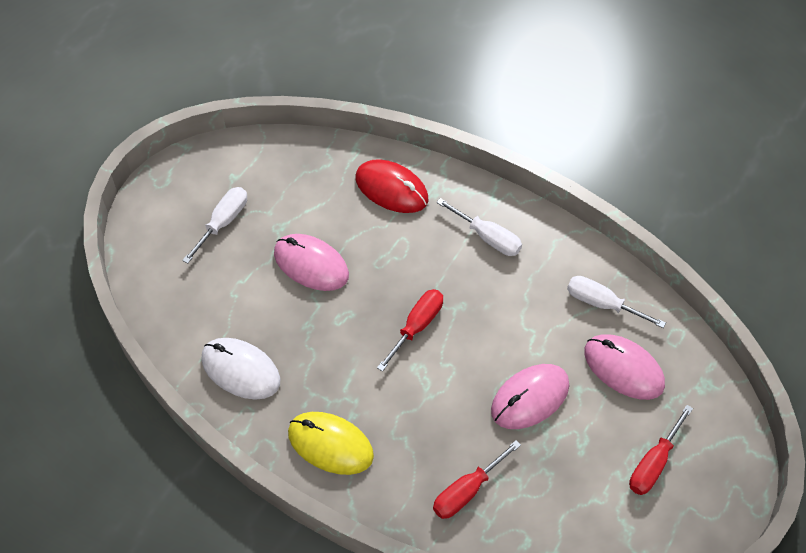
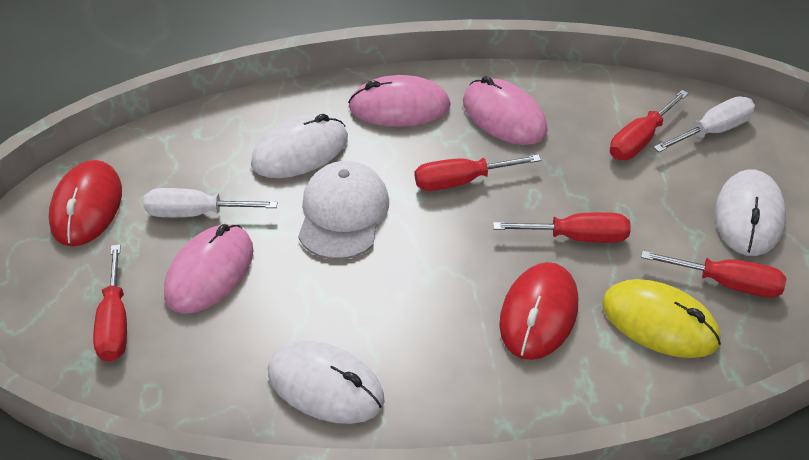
red mouse: [356,159,428,213] = 1 -> [49,160,122,246] [499,262,578,360] = 2
red screwdriver: [377,289,443,372] [433,440,521,519] [629,405,693,495] = 3 -> [93,244,127,362] [415,154,541,191] [493,212,631,243] [610,90,689,160] [641,251,786,298] = 5
white cap: none = 0 -> [298,161,389,260] = 1
white mouse: [201,338,280,400] = 1 -> [251,114,348,178] [268,341,385,424] [715,169,786,256] = 3
white screwdriver: [182,187,247,264] [436,198,522,256] [567,276,666,328] = 3 -> [143,188,278,217] [653,96,755,152] = 2

